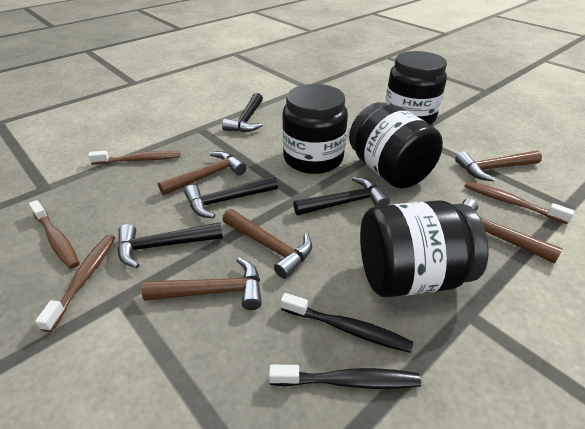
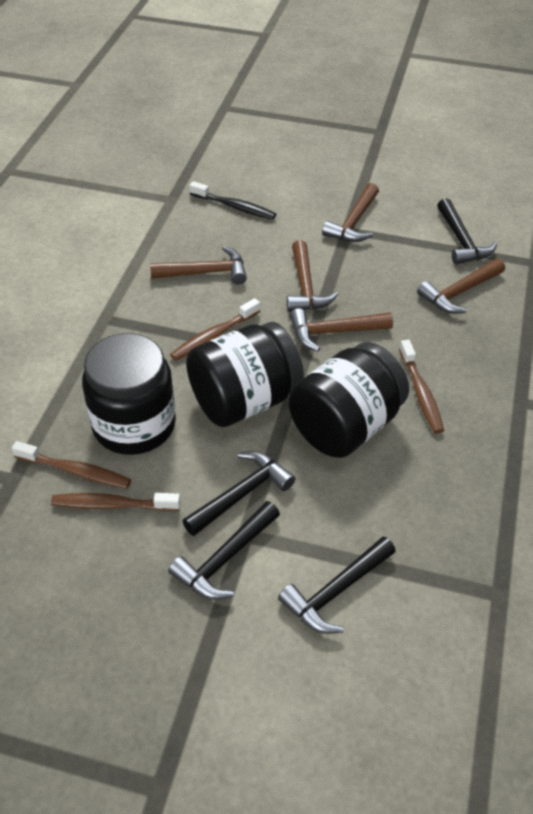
black jar: [282,84,348,174] [349,102,443,189] [360,201,489,297] [385,51,447,125] = 4 -> [82,333,176,455] [186,322,304,427] [289,342,409,458] = 3
black toothbrush: [269,365,421,389] [281,293,413,353] = 2 -> [189,181,276,220] = 1

